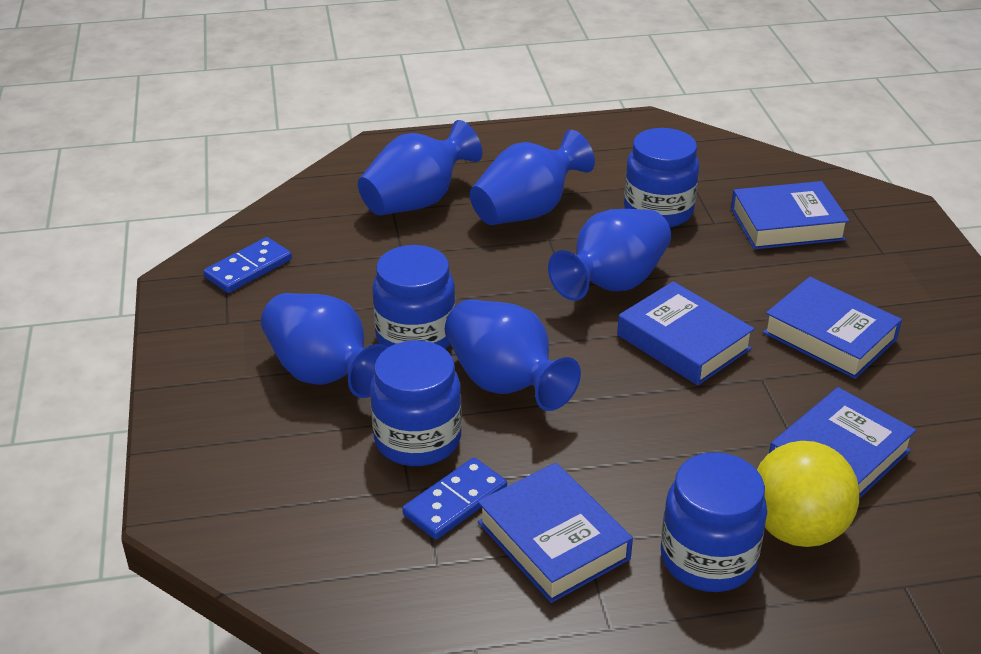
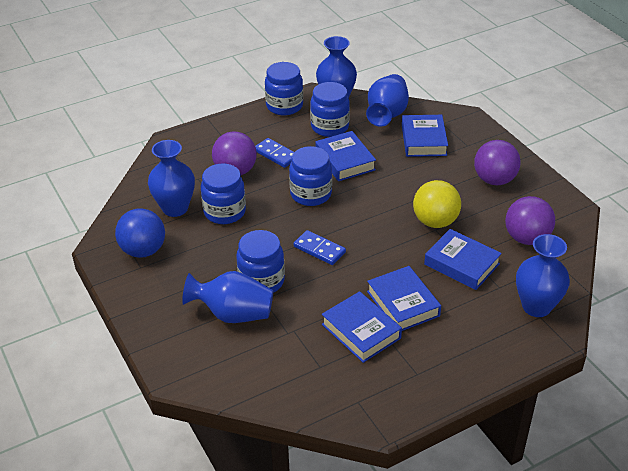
blue ball: none = 0 -> [115,208,165,258] = 1
blue jar: [370,340,462,466] [372,245,456,349] [624,128,699,228] [661,452,767,592] = 4 -> [201,164,246,224] [236,230,285,293] [265,62,303,115] [289,146,332,206] [310,82,350,137] = 5
purple ball: none = 0 -> [212,131,257,175] [474,140,521,185] [505,196,555,245] = 3

